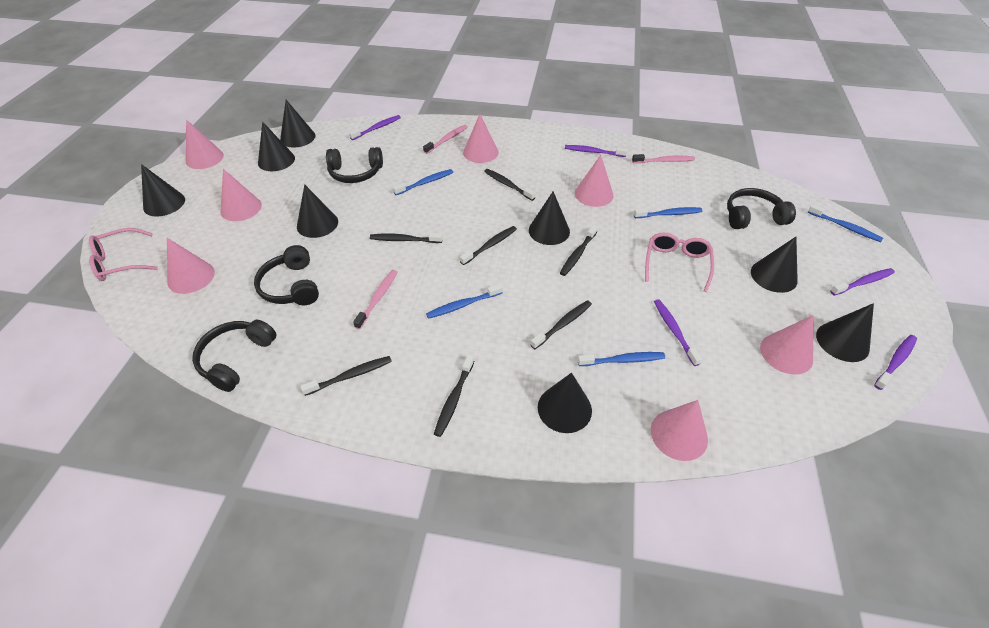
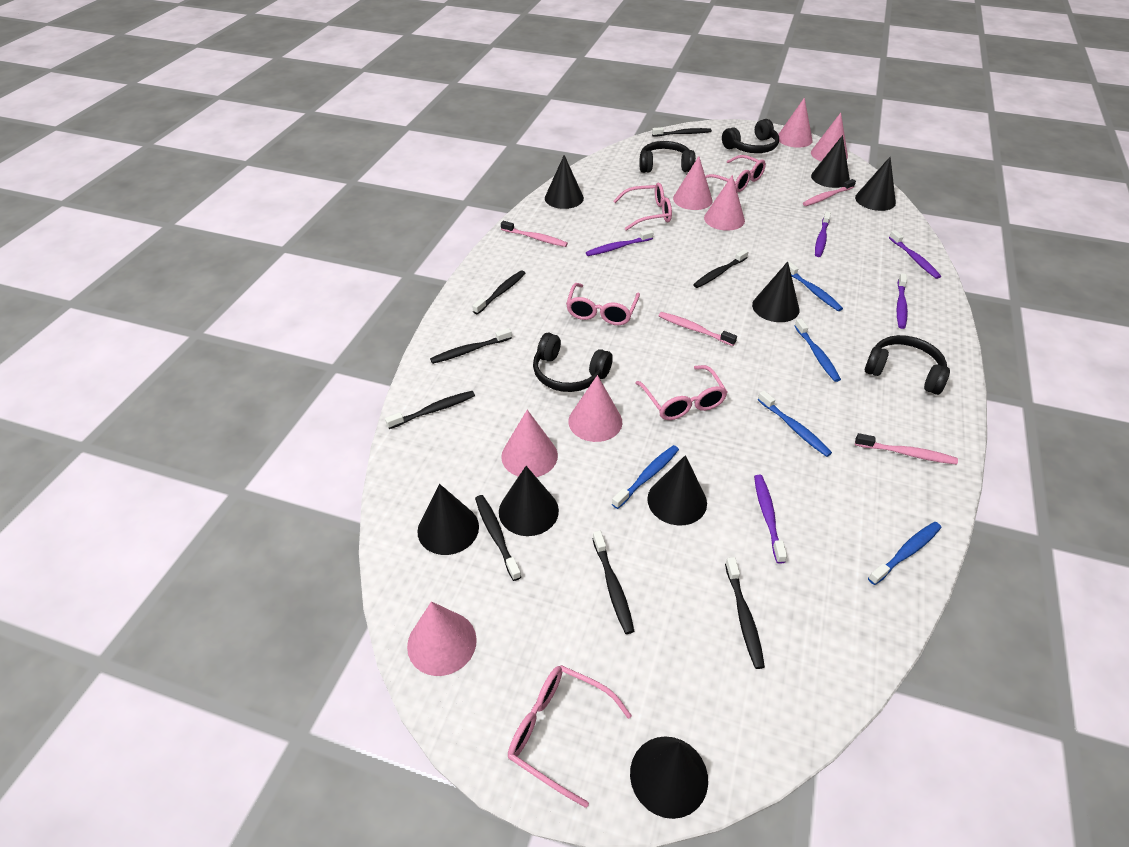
black toothbrush: [300,356,392,396] [370,233,443,243] [434,354,474,437] [460,226,517,265] [484,169,535,201] [531,300,592,349] [560,224,598,276] = 7 -> [385,391,475,429] [430,328,512,364] [472,270,525,314] [475,495,521,581] [592,531,634,634] [652,127,712,136] [693,249,749,288] [725,557,765,669] = 8
pink glasses: [89,228,158,281] [645,233,714,292] = 2 -> [508,665,632,808] [566,283,640,325] [613,183,672,231] [636,365,728,420] [705,155,766,192] = 5
pink toothbrush: [353,270,397,329] [423,125,468,154] [632,154,695,163] = 3 -> [501,221,568,247] [658,312,737,346] [803,179,856,206] [855,433,958,465] = 4

